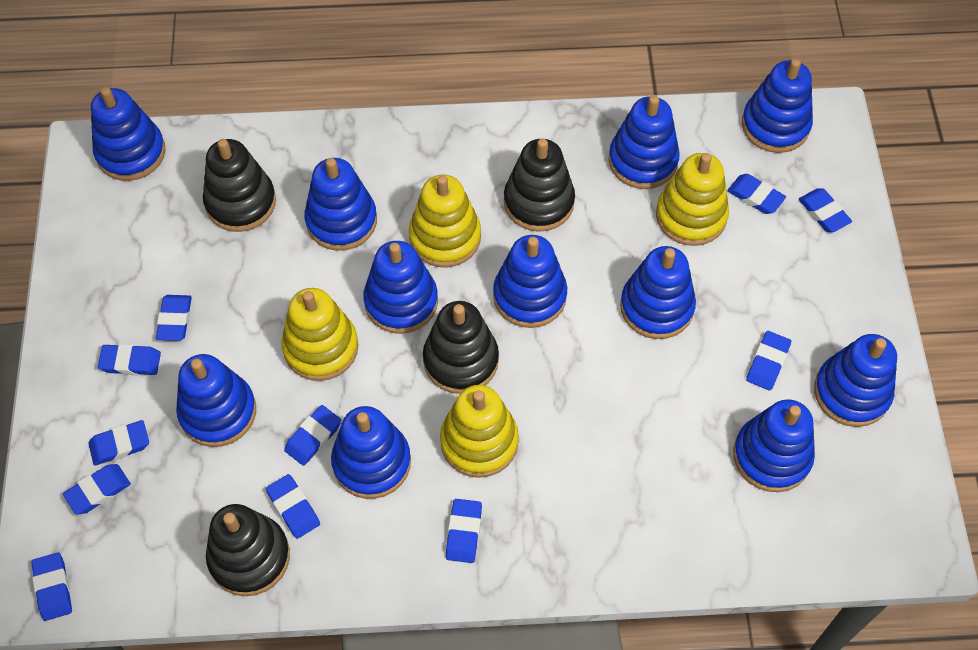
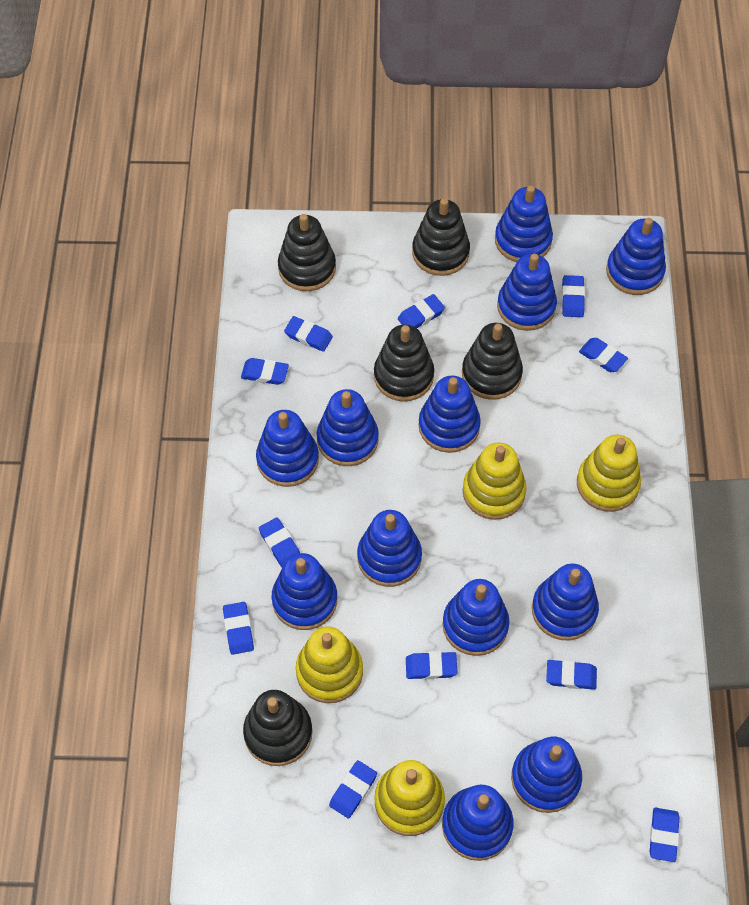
black stacking toy: [203,139,276,232] [206,504,290,596] [423,301,499,394] [504,138,575,232] = 4 -> [243,690,313,766] [278,214,336,291] [374,324,434,402] [412,198,470,276] [462,323,523,400] = 5
blue stacking toy: [91,87,166,181] [176,354,256,447] [304,158,377,251] [331,406,411,499] [363,241,438,334] [493,235,567,328] [609,95,680,189] [620,246,696,339] [733,399,815,492] [742,58,813,153] [814,334,897,427] = 11 -> [256,410,319,487] [272,553,337,630] [317,389,379,466] [357,510,422,587] [418,376,481,453] [442,785,514,861] [443,579,509,656] [495,185,553,262] [497,254,557,331] [511,737,582,813] [532,564,599,640] [606,218,666,295] = 12

